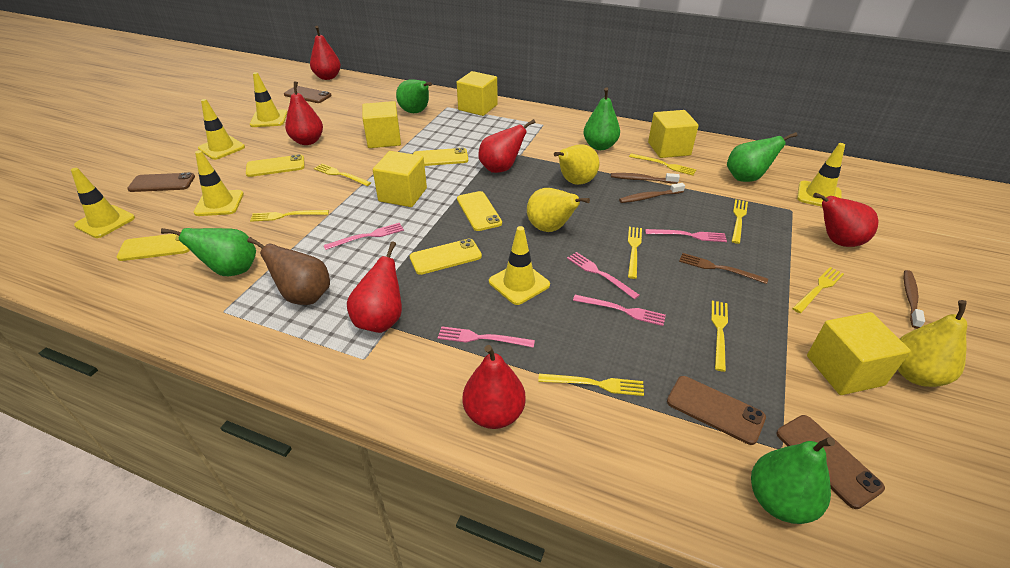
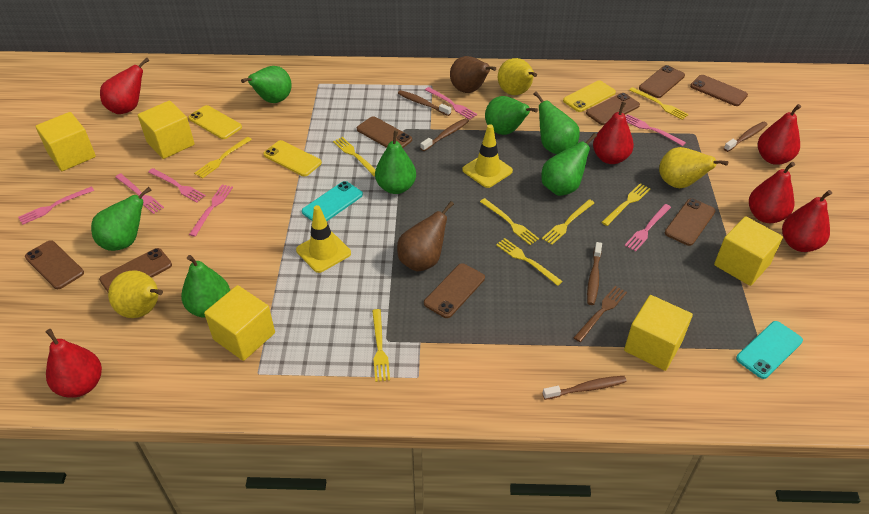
brown pear: [247,237,330,305] = 1 -> [397,201,454,272] [450,56,496,93] = 2
brown phone: [127,172,195,192] [284,86,332,103] [667,376,766,445] [776,415,885,509] = 4 -> [25,240,84,289] [99,248,172,292] [357,116,412,148] [424,263,485,318] [586,93,640,125] [639,65,685,98] [665,198,716,246] [690,75,748,106] = 8
brown toothbrush: [611,173,680,184] [619,183,685,203] [904,270,925,329] = 3 -> [398,90,451,116] [420,118,469,151] [543,376,627,400] [587,242,602,305] [724,121,768,152] = 5
green pear: [161,228,256,276] [396,79,432,113] [583,87,620,150] [727,132,797,182] [751,437,835,524] = 5 -> [91,187,152,251] [181,255,230,318] [241,66,292,103] [375,130,416,194] [485,96,538,135] [533,91,580,154] [541,133,597,196] = 7
pink fork: [324,223,404,250] [438,326,535,348] [567,252,640,299] [573,295,666,326] [645,229,727,242] = 5 -> [18,186,94,225] [115,173,164,214] [148,168,206,203] [189,184,233,237] [425,87,477,120] [625,114,686,146] [625,204,671,252] = 7
turquoise phone: none = 0 -> [302,181,363,221] [736,321,803,379] = 2
yellow phone: [117,234,190,261] [246,154,305,177] [410,239,482,275] [413,148,468,166] [457,191,502,231] = 5 -> [188,105,242,139] [263,140,322,176] [563,81,616,112] = 3
yellow traffic cone: [71,168,135,238] [194,150,244,216] [198,99,245,160] [250,72,287,127] [489,226,550,305] [797,143,845,207] = 6 -> [296,205,351,273] [462,124,513,188] = 2

